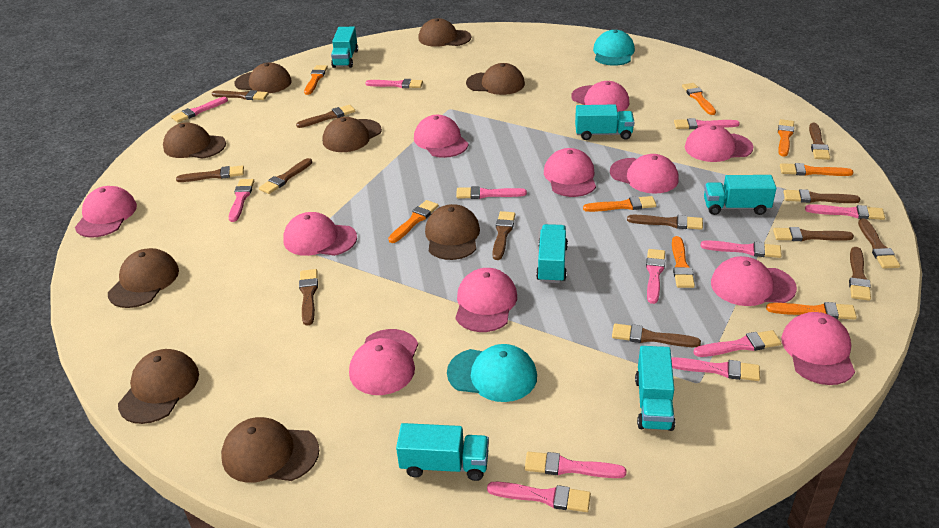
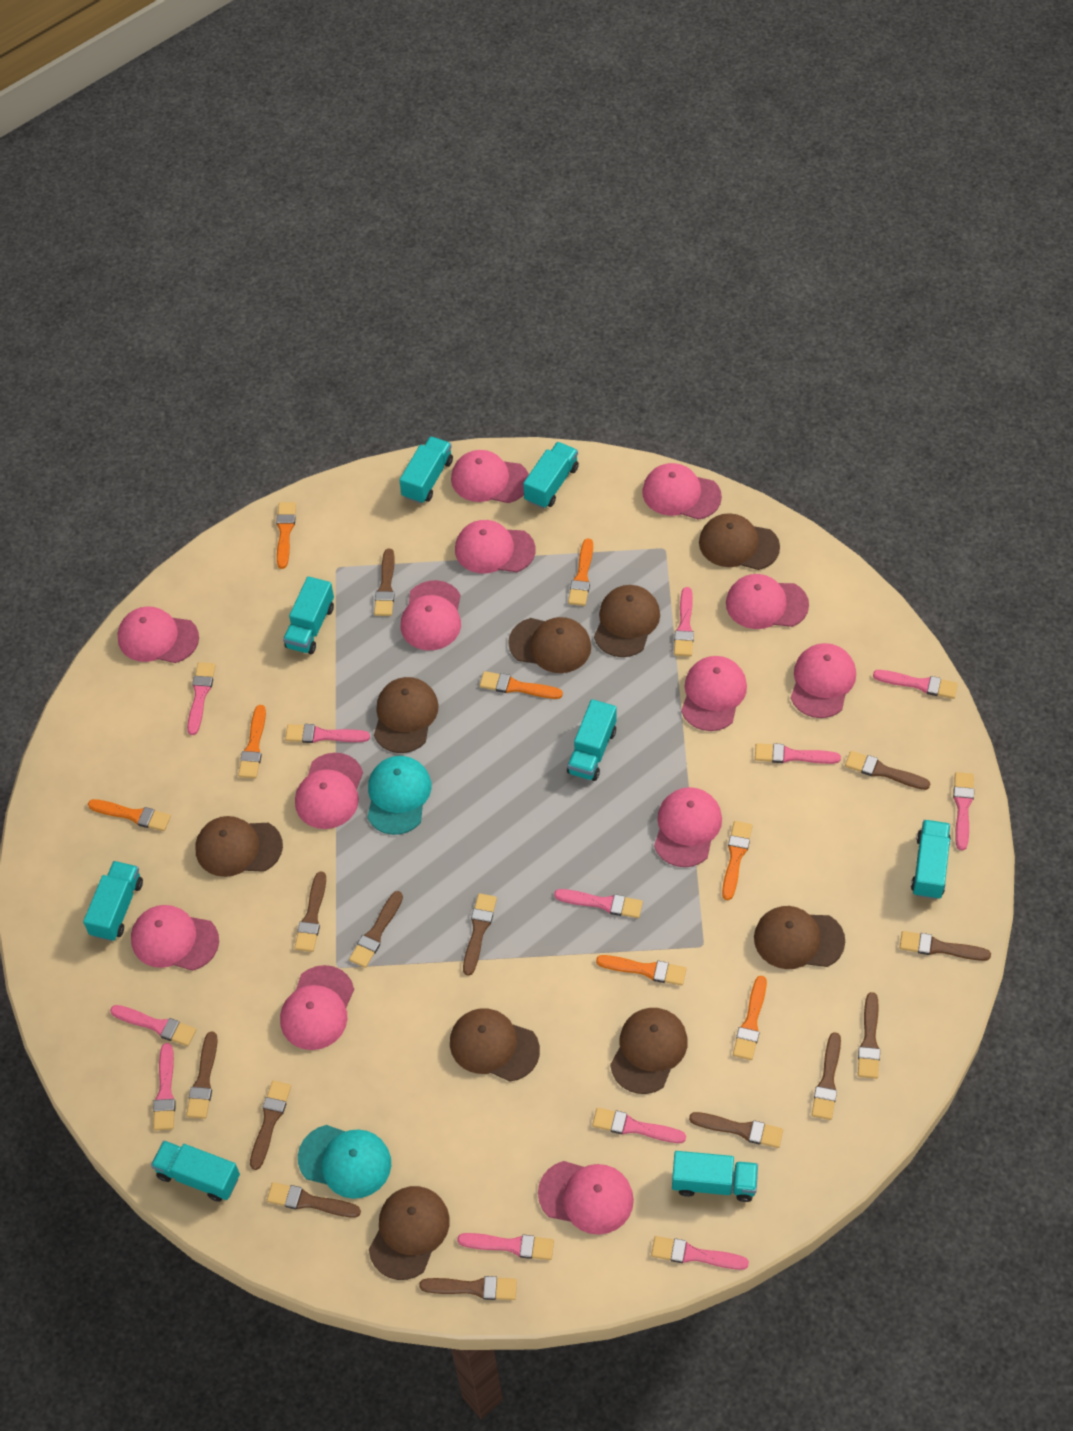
pink cap: [75,186,137,238] [283,212,357,256] [349,329,418,395] [414,115,469,158] [455,268,517,332] [544,148,596,197] [571,81,629,112] [610,154,679,194] [685,124,754,162] [711,256,797,306] [781,312,855,385] = 11 -> [117,606,199,663] [131,905,219,971] [280,965,354,1050] [295,753,363,829] [401,580,461,650] [451,450,529,503] [455,520,536,573] [538,1161,634,1235] [642,463,722,520] [654,787,722,867] [681,656,747,731] [726,574,809,629] [791,643,856,718] = 13
turquoise truck: [331,27,358,68] [396,423,489,481] [536,224,568,283] [575,104,634,140] [635,346,675,431] [704,175,776,215] = 6 -> [83,861,143,941] [151,1140,240,1202] [283,576,334,654] [399,436,453,504] [523,442,579,509] [567,699,617,781] [672,1151,758,1202] [911,820,951,900] = 8

